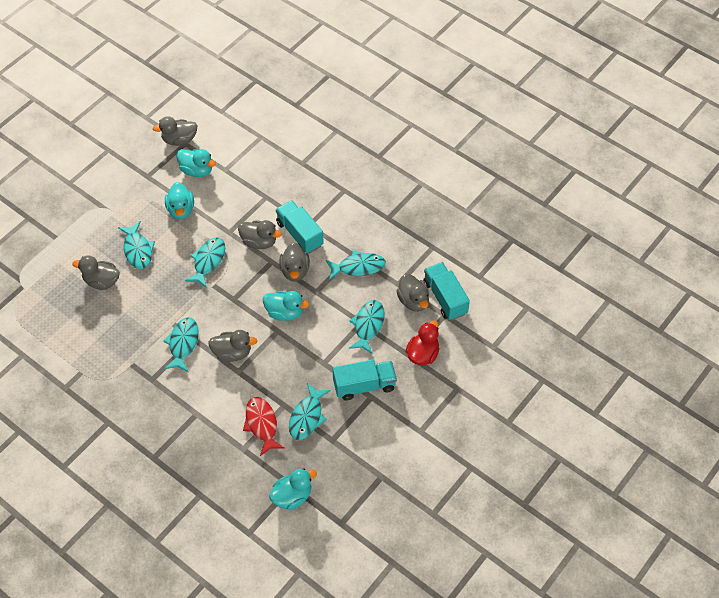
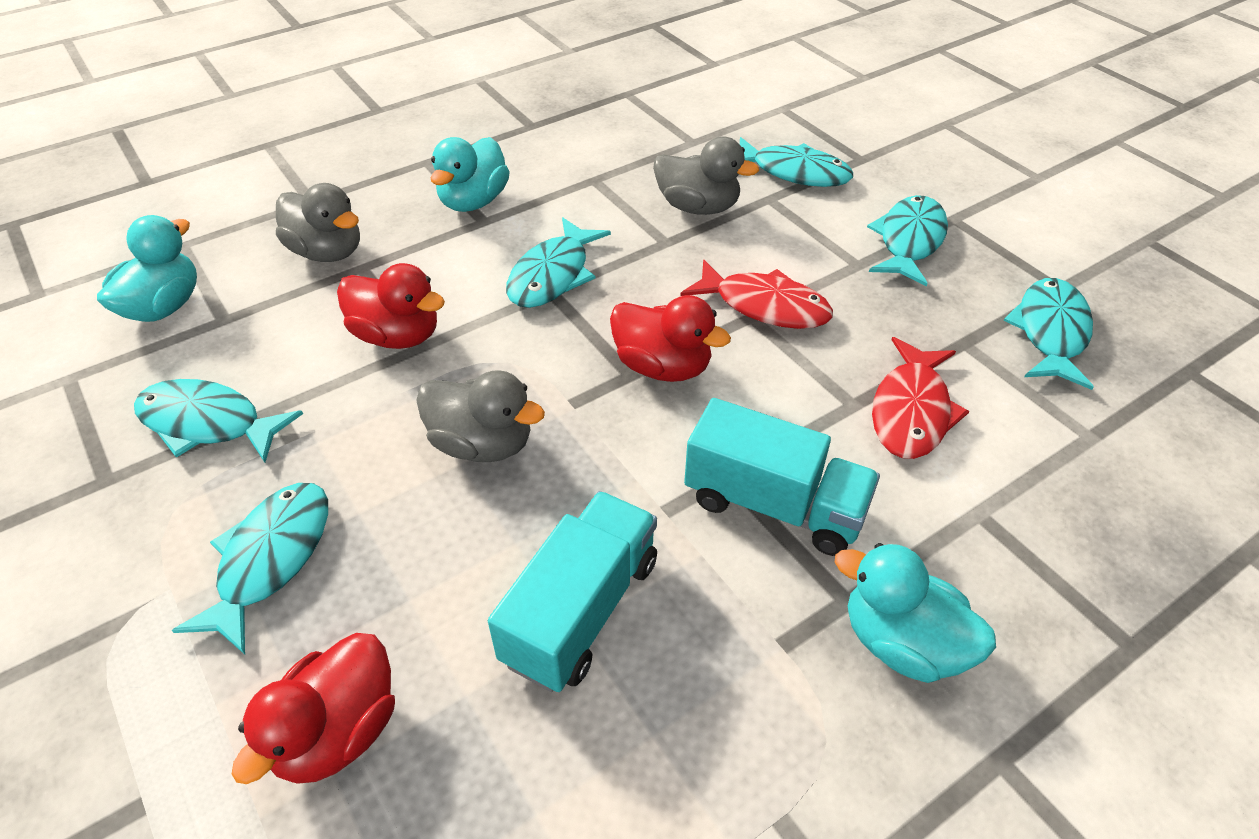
grey duck: [73,255,120,290] [153,116,198,146] [208,330,257,362] [238,220,282,249] [279,242,310,282] [396,274,429,312] = 6 -> [276,183,360,262] [416,370,545,462] [653,136,759,215] = 3
red duck: [405,320,439,365] = 1 -> [232,633,395,784] [337,263,445,349] [610,295,731,382] = 3
red fish: [243,397,285,456] = 1 -> [680,260,833,329] [872,337,969,459] = 2
turquoise duck: [165,182,194,219] [177,149,216,177] [263,291,309,321] [269,468,317,510] = 4 -> [97,215,197,322] [431,137,510,212] [835,543,996,683] = 3
turquoise truck: [276,200,324,254] [333,359,397,400] [423,262,470,320] = 3 -> [488,491,657,692] [684,398,880,556] = 2

